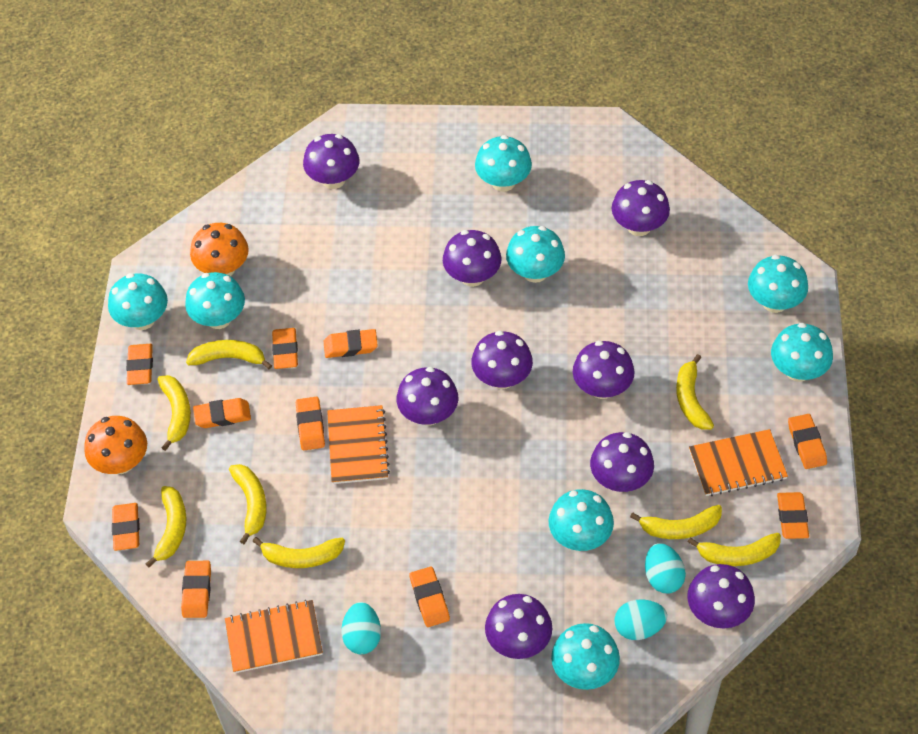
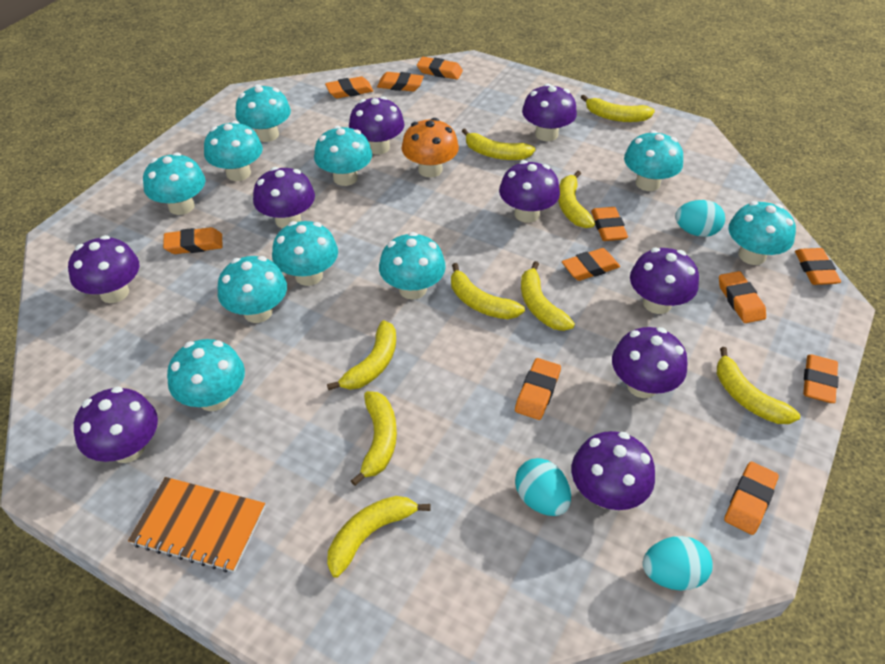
orange eraser: [112,503,140,551] [126,344,153,385] [181,561,211,618] [193,398,251,428] [272,328,298,369] [296,397,325,450] [324,329,378,358] [410,567,450,627] [777,492,809,539] [788,414,827,469] = 10 -> [163,227,222,254] [325,76,373,98] [377,72,424,92] [417,57,463,80] [515,358,561,420] [562,248,620,281] [591,207,628,241] [719,271,766,323] [724,462,779,535] [795,248,841,285] [803,354,839,403] = 11
orange mushroom: [84,416,147,474] [190,223,249,276] = 2 -> [402,118,459,178] = 1
orange notebook: [225,600,323,673] [327,405,390,484] [689,429,788,496] = 3 -> [128,477,265,573] = 1
turquoise mushroom: [108,273,168,330] [185,272,245,329] [475,135,532,192] [506,226,565,283] [549,489,614,551] [551,623,620,690] [748,255,808,313] [771,323,833,382] = 8 -> [143,152,206,215] [167,339,245,411] [204,121,263,181] [218,256,287,323] [235,84,291,142] [272,221,338,286] [314,126,372,186] [379,232,446,299] [624,130,683,191] [729,201,796,265] = 10
yellow banana: [145,486,186,568] [158,375,191,451] [186,340,272,369] [229,464,267,544] [252,537,345,568] [630,505,722,539] [676,354,714,430] [688,533,781,566] = 8 -> [327,320,396,390] [327,496,431,578] [351,391,397,486] [451,263,525,319] [462,128,535,160] [521,261,575,331] [558,171,595,228] [581,95,655,122] [717,347,800,424] = 9

